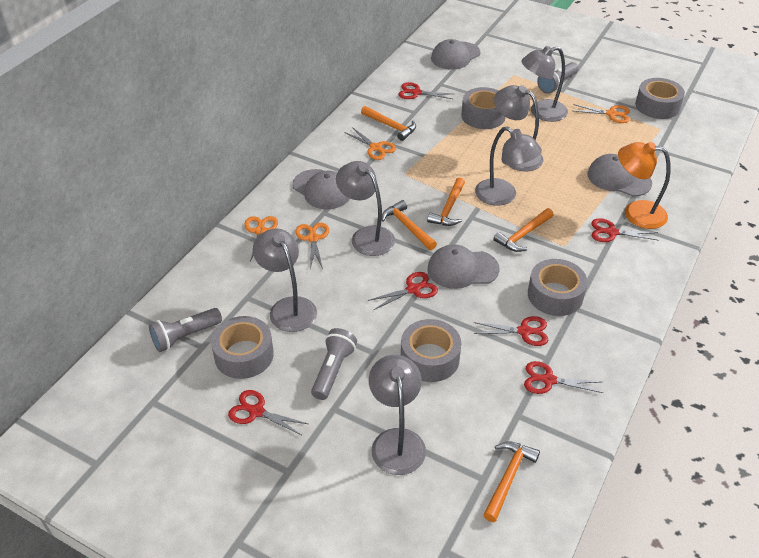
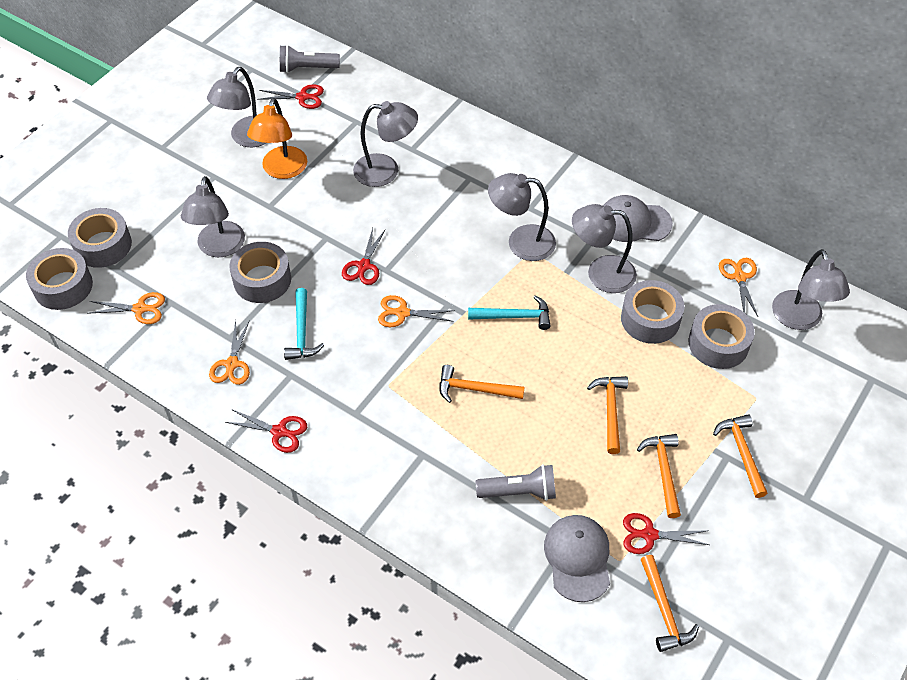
grey cap: [292,169,350,209] [428,244,499,289] [431,39,480,70] [588,154,652,196] = 4 -> [544,515,610,602] [603,195,673,242] = 2
grey flashlight: [149,308,222,352] [311,328,357,400] [537,62,578,94] = 3 -> [280,45,340,73] [476,464,556,501] = 2
red scissors: [228,390,308,435] [367,272,438,310] [398,82,452,99] [474,316,548,346] [524,361,603,394] [591,218,659,242] = 6 -> [225,410,307,453] [257,84,324,109] [342,228,386,285] [623,513,709,554] = 4
turquoise hammer: none = 0 -> [284,288,324,360] [468,295,551,330] = 2

